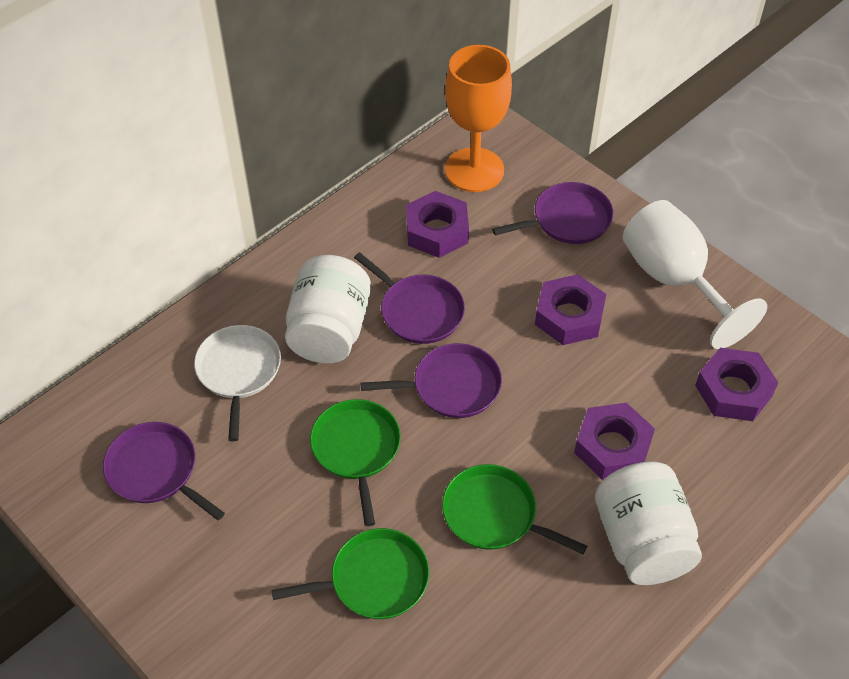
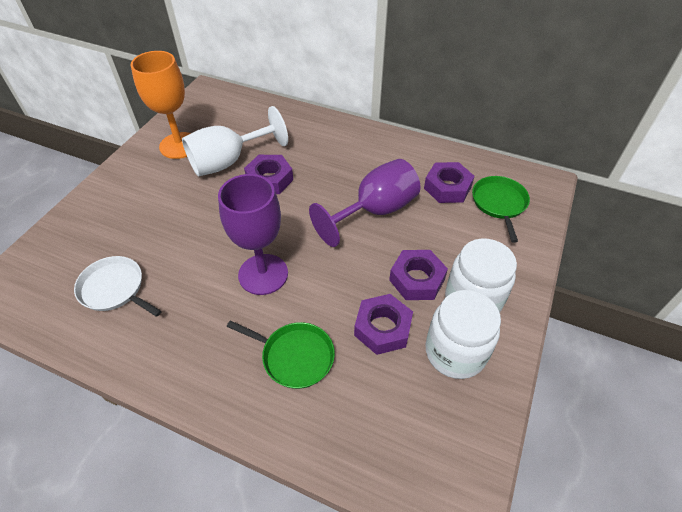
green pan: [272,528,429,619] [310,399,401,526] [442,464,587,554] = 3 -> [227,321,335,389] [472,176,530,243] = 2
purple goblet: none = 0 -> [218,174,288,295] [309,159,420,247] = 2
purple pan: [103,422,225,520] [354,252,465,344] [361,343,502,418] [492,182,614,244] = 4 -> none = 0

